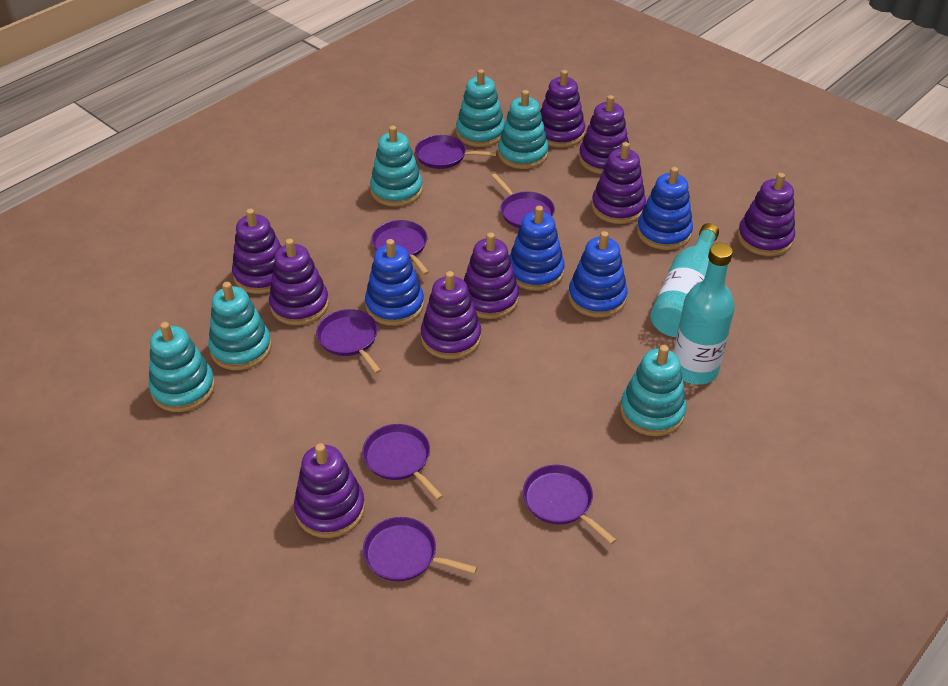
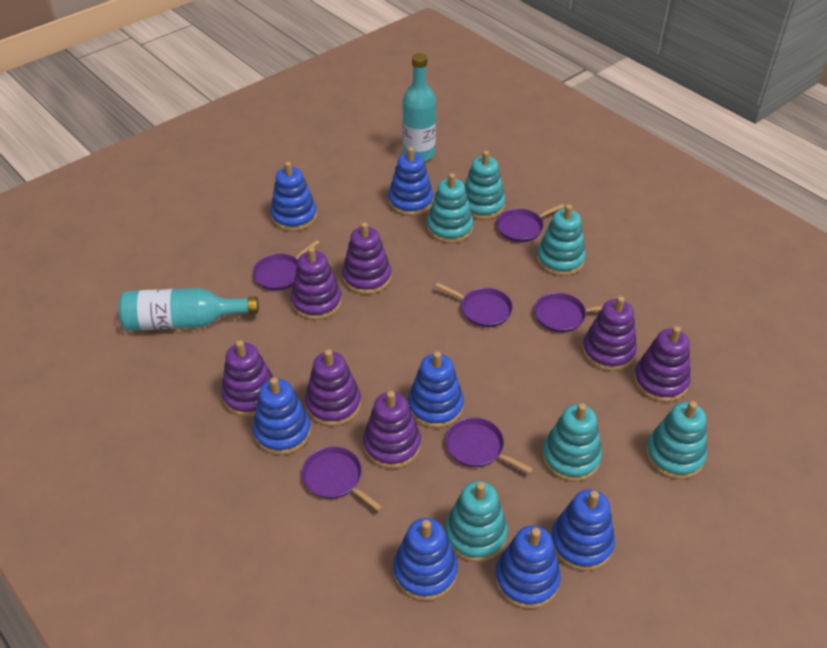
blue stacking toy: [365,239,424,326] [510,206,565,291] [568,231,627,318] [637,167,693,250] = 4 -> [253,377,311,455] [270,162,317,231] [388,147,433,216] [393,518,458,601] [408,351,464,428] [495,525,561,609] [551,489,615,571] = 7
purple pan: [316,309,381,374] [362,424,443,500] [363,517,477,581] [371,220,429,275] [415,135,497,169] [491,174,555,228] [523,465,616,544] = 7 -> [253,240,320,291] [302,446,383,511] [435,282,513,327] [446,417,533,473] [496,204,565,242] [534,293,603,333] = 6
purple stacking toy: [232,209,282,294] [269,239,329,325] [294,443,365,538] [421,271,481,359] [464,232,519,319] [540,70,585,148] [579,95,629,174] [592,142,646,224] [737,173,795,256] = 9 -> [221,340,274,417] [291,247,342,320] [305,349,361,426] [342,222,391,295] [363,391,421,469] [582,296,637,371] [634,326,691,402] = 7

